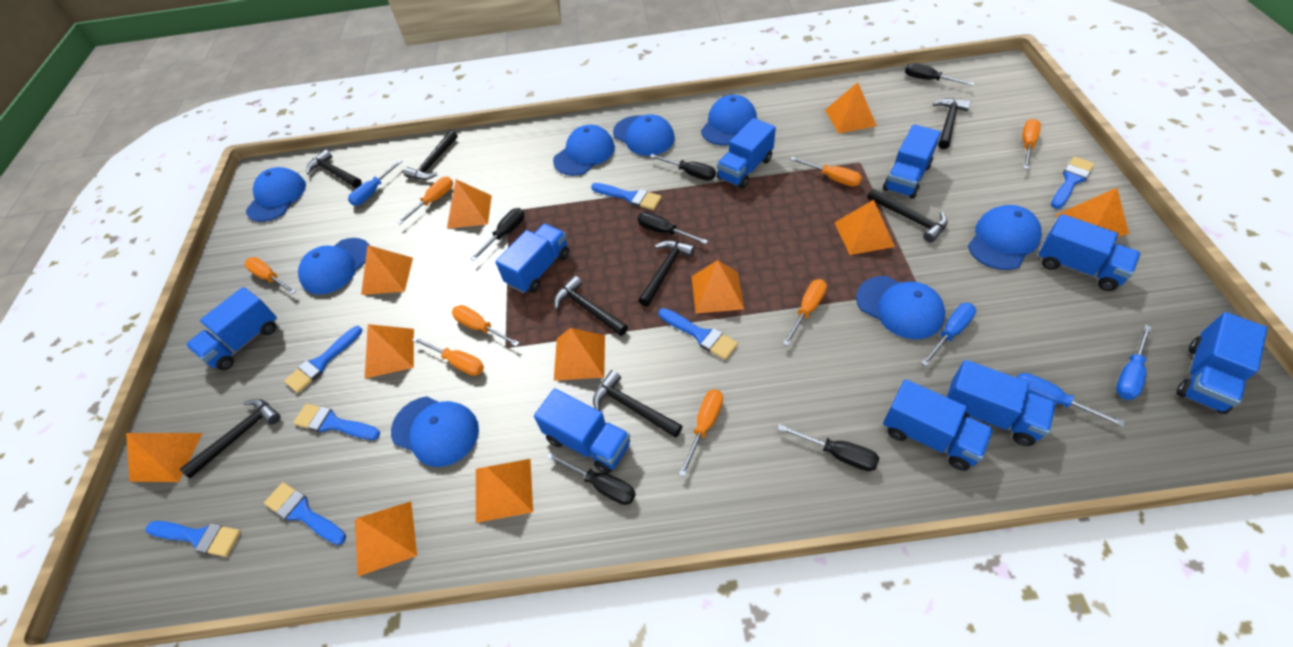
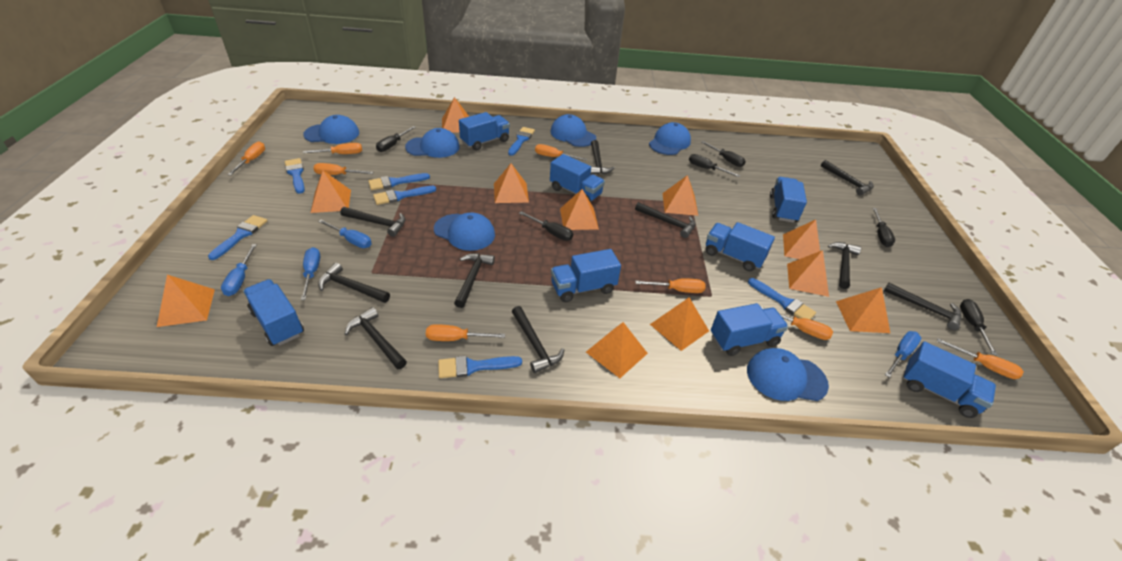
black hammer: [180,399,281,478] [306,149,362,188] [403,130,458,180] [554,276,628,336] [593,370,683,438] [638,240,695,307] [867,189,948,242] [933,98,971,149] = 8 -> [318,263,390,303] [340,207,406,237] [345,307,407,369] [454,253,495,308] [512,306,564,373] [591,140,615,175] [635,202,696,238] [821,160,874,195] [828,242,861,289] [884,283,961,330] = 10
blue cap: [246,167,306,222] [298,238,370,294] [391,396,479,467] [553,125,615,176] [613,115,675,156] [701,95,757,145] [856,276,945,339] [968,205,1042,270] = 8 -> [303,115,359,144] [405,128,460,158] [434,213,495,251] [550,114,596,147] [649,122,691,155] [747,348,829,401] = 6
blue truck: [186,287,277,370] [495,224,569,293] [534,389,630,474] [717,118,776,189] [883,124,941,199] [883,379,994,471] [947,360,1056,446] [1038,214,1141,291] [1176,312,1268,414] = 9 -> [243,279,304,346] [459,112,510,150] [550,154,605,202] [551,249,621,302] [706,222,775,271] [711,303,788,356] [770,177,807,223] [903,341,996,418] = 8

